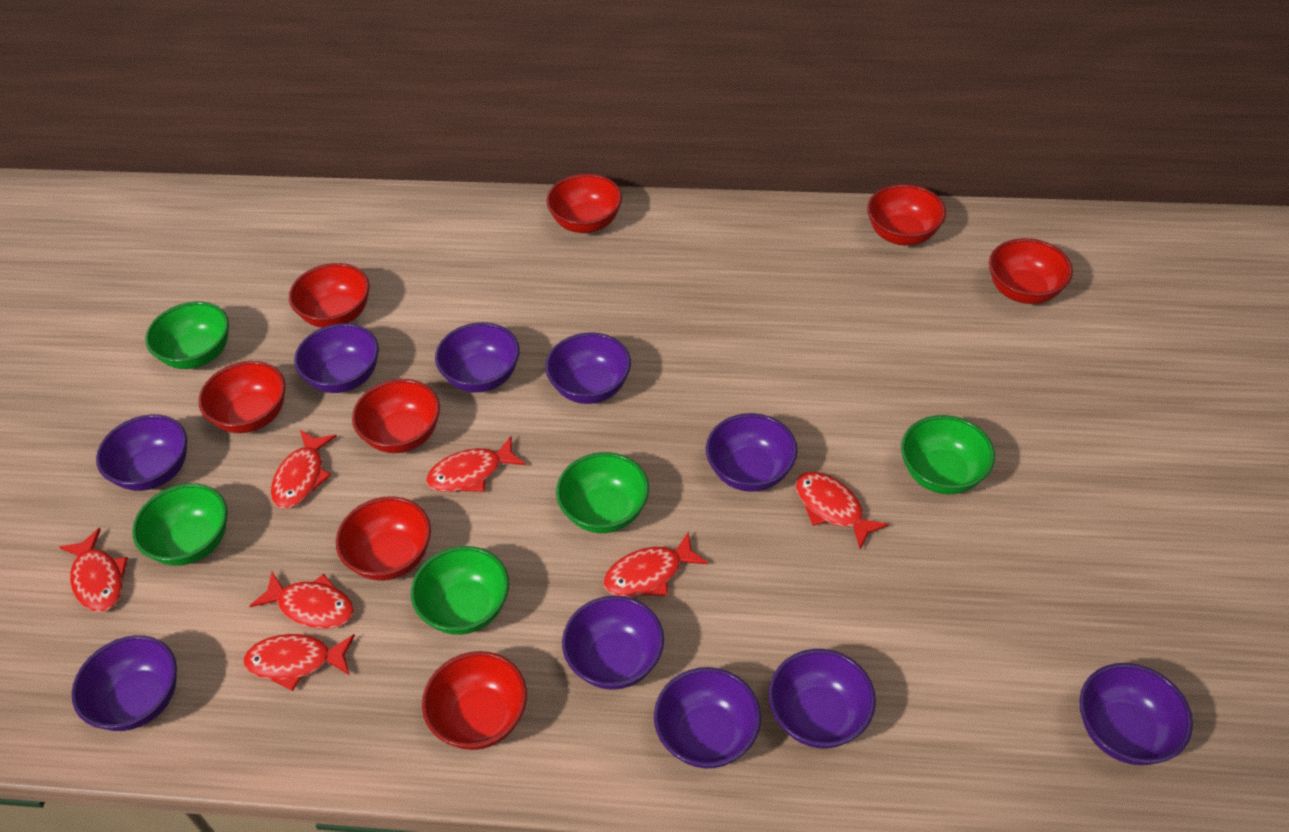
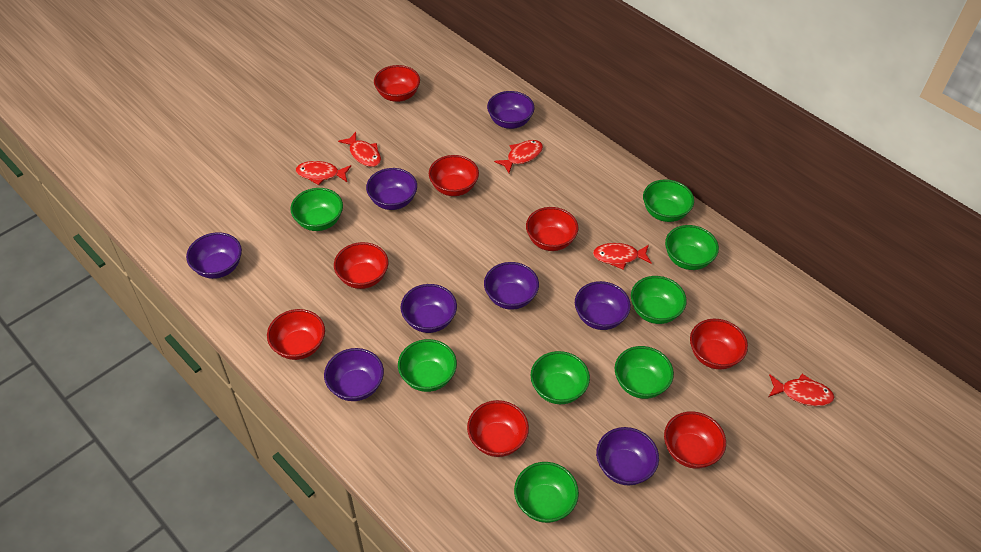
green bowl: [132,483,227,566] [145,302,229,369] [411,546,509,635] [556,452,649,533] [901,415,995,494] = 5 -> [290,188,343,231] [398,339,457,392] [514,462,579,523] [530,351,590,404] [615,346,674,399] [631,276,687,324] [643,179,694,222] [665,225,719,270] = 8
purple bowl: [72,635,177,731] [96,414,187,491] [294,323,379,393] [435,322,520,393] [546,332,631,404] [562,596,664,690] [654,667,761,768] [706,413,797,492] [768,649,876,748] [1079,663,1193,765] = 10 -> [186,232,242,279] [324,348,384,401] [366,168,417,210] [401,284,457,333] [484,262,539,310] [487,91,535,129] [575,281,631,330] [596,427,659,486] = 8
red fish: [59,528,128,612] [243,634,355,691] [250,572,354,629] [271,430,337,509] [426,436,526,492] [603,532,708,597] [796,472,889,549] = 7 -> [296,161,351,185] [338,132,381,167] [494,140,543,173] [593,243,652,270] [769,374,834,406] = 5

